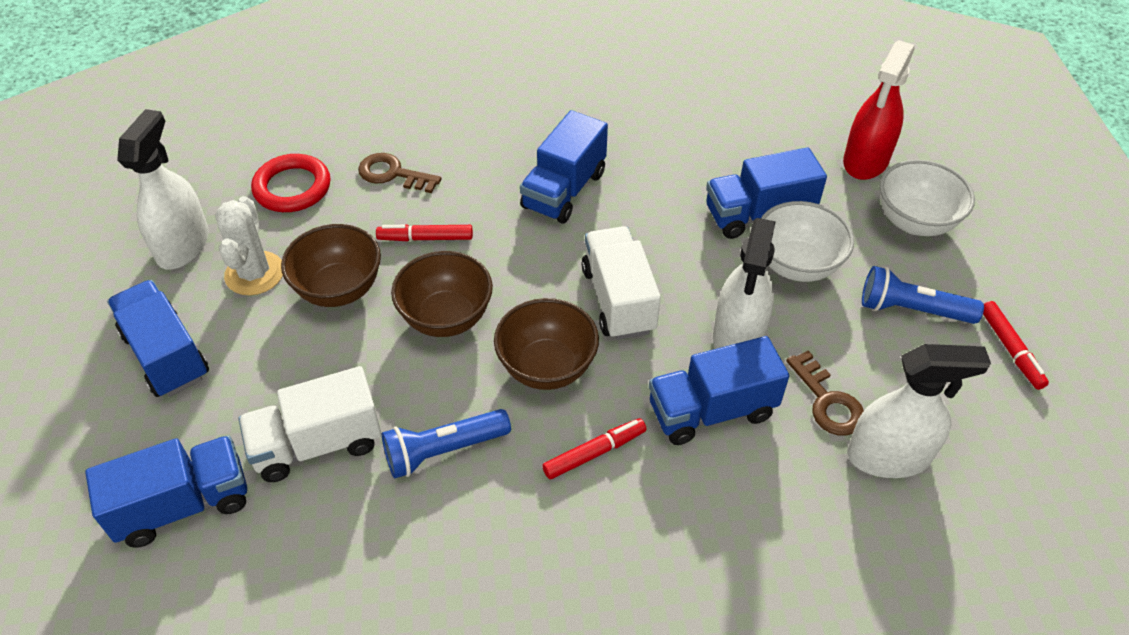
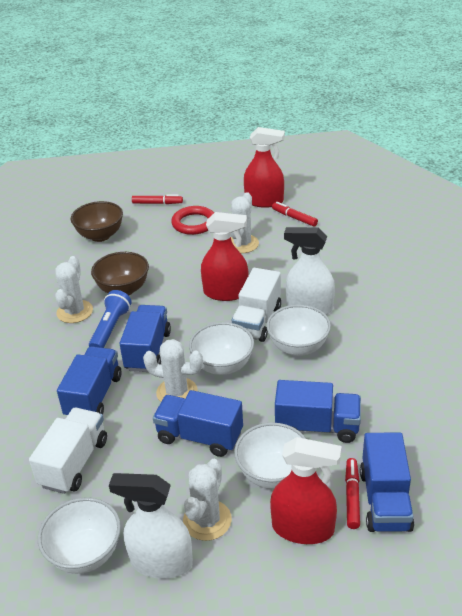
blue flashlight: [382,409,511,479] [862,266,984,324] = 2 -> [89,290,132,348] = 1
brown bowl: [281,224,381,307] [391,251,493,337] [494,298,599,390] = 3 -> [71,201,123,242] [91,252,149,296] = 2
brown key: [358,153,441,193] [786,351,864,436] = 2 -> none = 0
red spray bottle: [843,40,914,180] = 1 -> [201,212,249,301] [244,127,285,208] [270,437,342,544] = 3
white bowl: [761,201,854,282] [880,160,975,236] = 2 -> [38,497,121,574] [189,322,254,375] [234,423,306,489] [266,305,331,356] = 4
white cactus: [215,196,283,295] = 1 -> [55,256,93,323] [143,339,203,402] [183,459,232,541] [231,193,259,253] = 4
white spray bottle: [117,109,209,270] [713,218,776,349] [847,344,991,478] = 3 -> [109,473,193,579] [284,227,335,315] = 2

